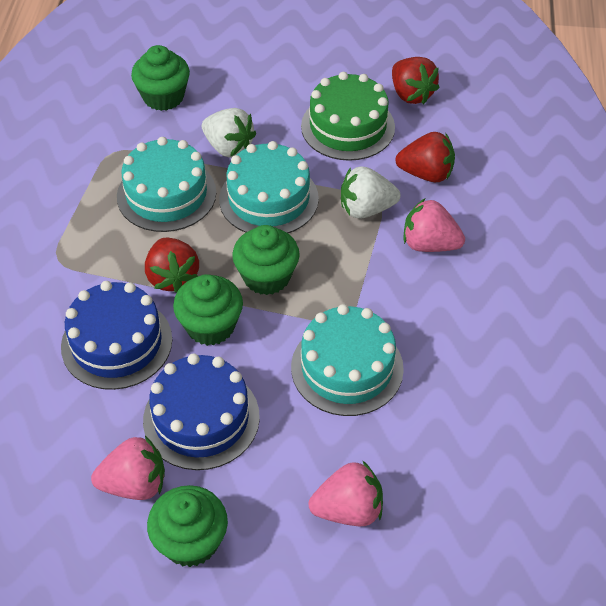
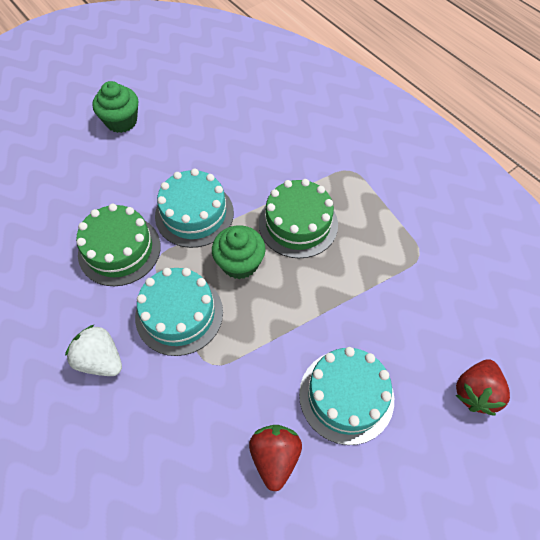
blue cake: [61,281,172,390] [143,353,260,470] = 2 -> none = 0
green cake: [301,72,395,161] = 1 -> [76,204,161,286] [259,179,338,258] = 2
green cupcake: [131,45,190,111] [147,485,228,567] [173,274,243,346] [232,225,300,295] = 4 -> [93,81,138,133] [212,225,266,279] = 2
pink strawberry: [91,436,165,500] [308,461,383,526] [404,198,465,252] = 3 -> none = 0
red strawberry: [145,238,199,293] [392,57,440,104] [395,132,455,182] = 3 -> [249,425,302,491] [455,359,510,416] = 2
white strawberry: [202,108,256,158] [341,167,400,219] = 2 -> [65,324,122,376] = 1

